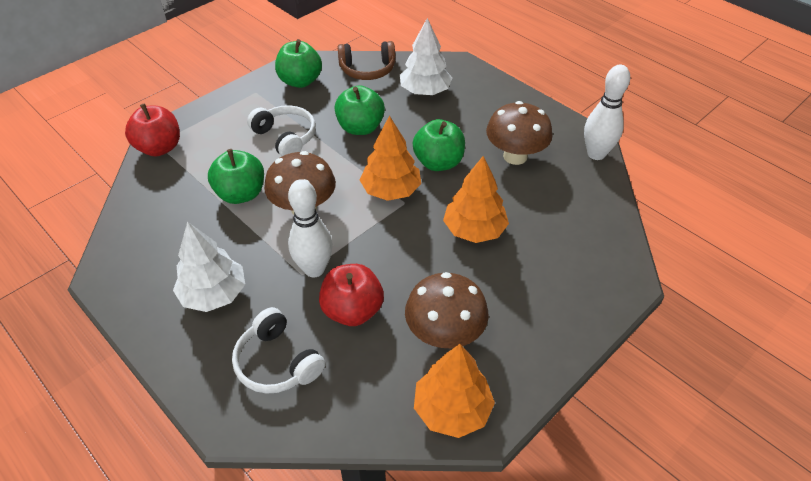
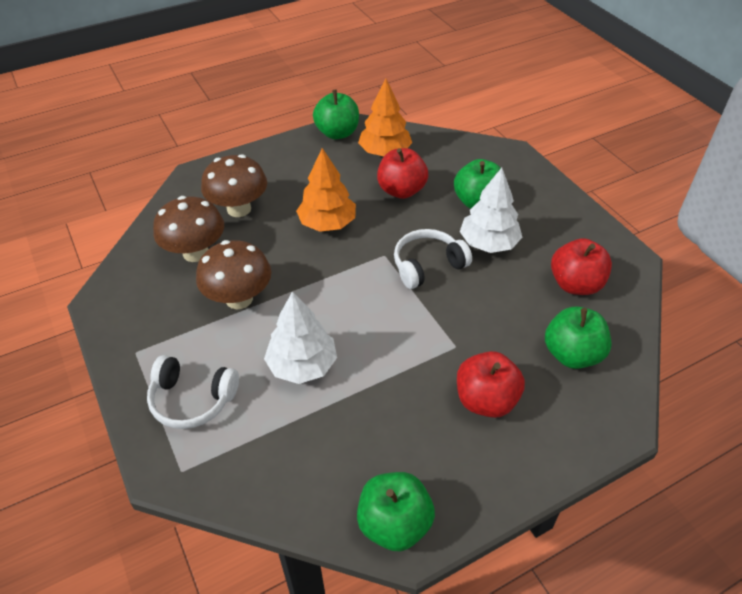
brown headphones: [338,41,395,80] = 1 -> none = 0
orange tree: [360,116,421,201] [414,344,495,438] [443,156,509,243] = 3 -> [296,148,356,232] [358,79,412,156] = 2
red apple: [125,103,180,156] [319,264,384,326] = 2 -> [377,148,428,199] [457,351,525,418] [551,238,612,295] = 3
white bowling pin: [288,179,333,277] [584,65,630,160] = 2 -> none = 0

